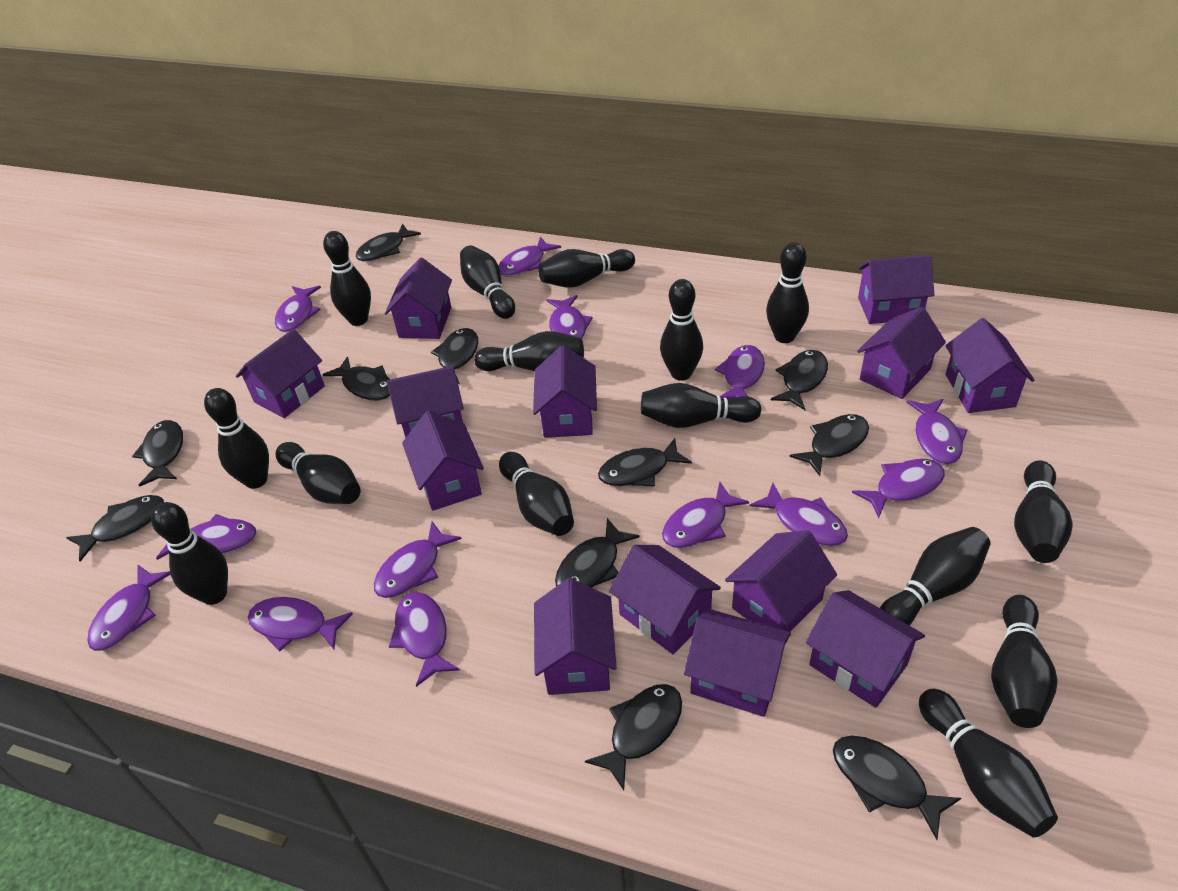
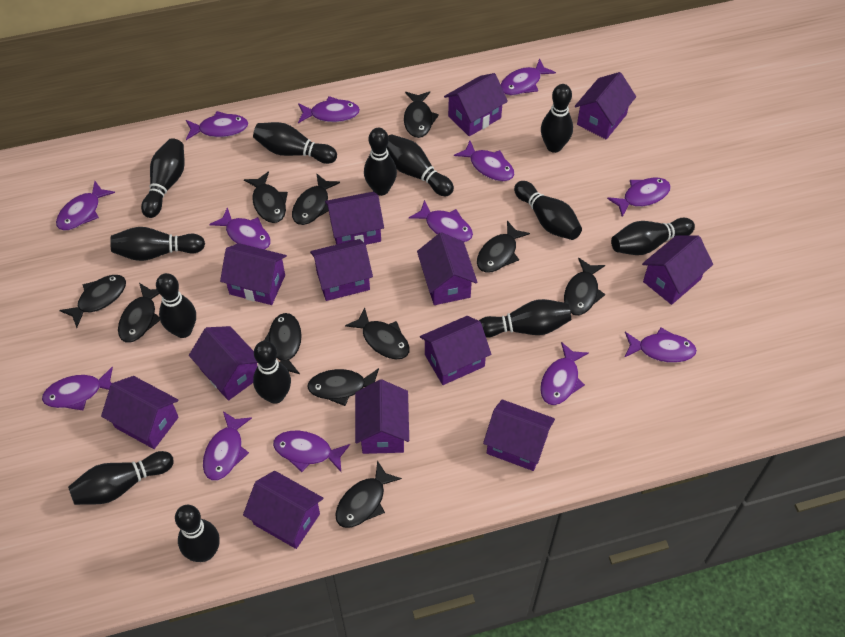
black bowling pin: [151,502,228,605] [204,388,269,489] [276,442,361,504] [323,231,371,326] [460,245,515,319] [474,331,584,371] [499,452,574,536] [538,249,635,288] [641,383,761,428] [660,279,703,381] [766,242,809,343] [880,527,991,626] [919,689,1058,838] [991,595,1058,728] [1014,460,1073,563] = 15 -> [68,451,174,505] [110,227,205,261] [141,138,184,218] [156,273,196,338] [175,505,220,562] [253,122,337,164] [253,341,291,404] [364,128,397,196] [387,134,454,196] [479,299,571,338] [514,181,582,240] [541,84,573,153] [611,218,695,255] = 13

